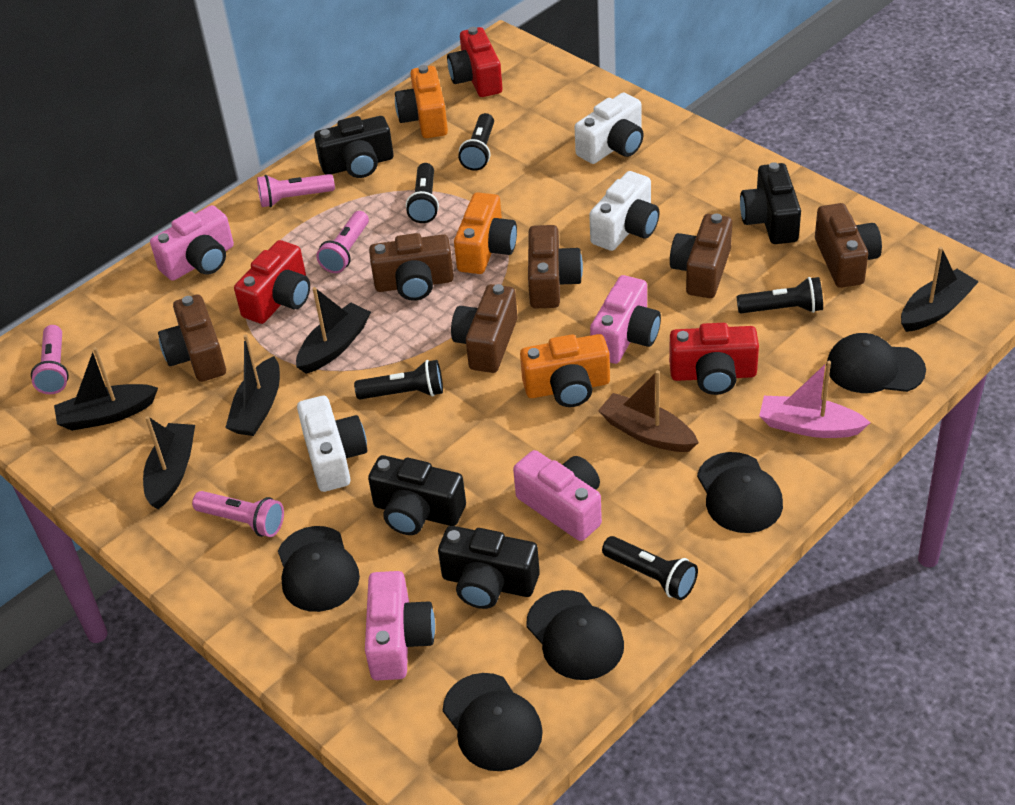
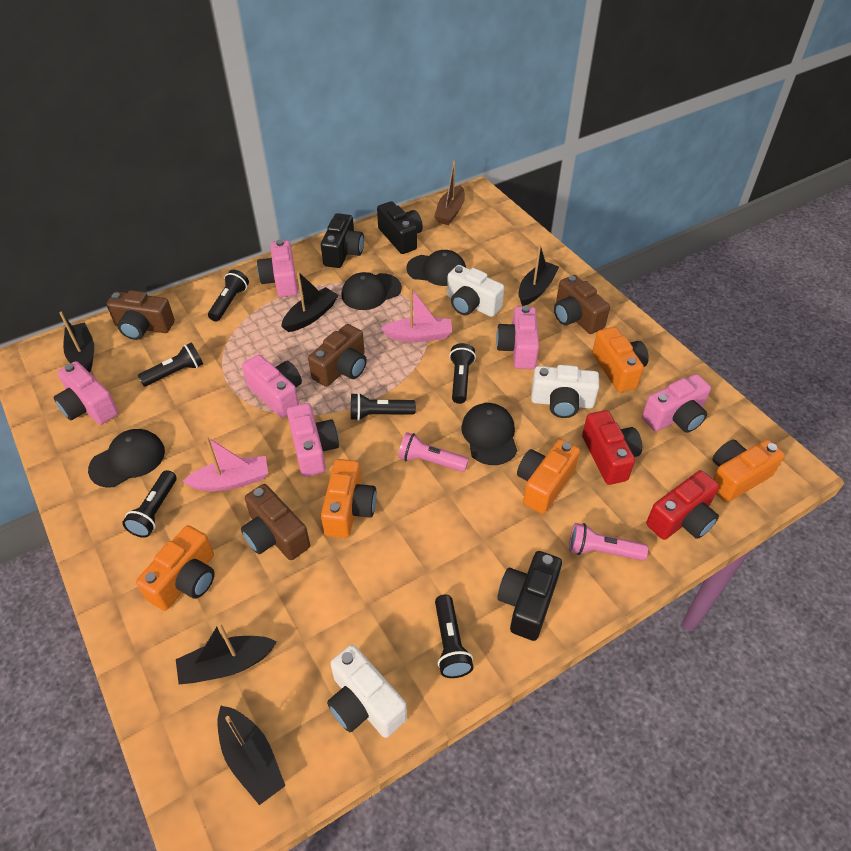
black camera: [314,116,393,178] [368,455,466,535] [438,526,540,609] [740,162,801,244] = 4 -> [321,213,364,268] [377,201,423,254] [497,551,562,641] = 3
black cap: [278,526,360,612] [443,673,543,771] [526,590,624,680] [697,452,783,533] [826,333,926,393] = 5 -> [88,429,165,488] [341,272,402,310] [406,250,466,286] [461,403,517,465] = 4
black flashlight: [354,360,443,399] [406,163,439,223] [458,113,494,171] [602,536,698,600] [737,277,823,313] = 5 -> [122,470,177,538] [138,342,203,386] [208,270,249,321] [351,393,416,421] [435,595,474,678] [449,343,476,404] = 6
brown camera: [158,294,226,382] [369,233,454,301] [451,284,517,373] [528,225,583,308] [670,214,732,298] [815,203,882,288] = 6 -> [107,290,175,340] [241,484,310,560] [308,324,367,387] [554,275,610,334] = 4
orange camera: [395,65,448,138] [454,192,517,274] [520,334,610,407] = 3 -> [136,525,215,611] [321,459,377,538] [517,439,580,514] [592,327,649,393] [712,439,785,503] = 5
pink boat: [759,361,871,438] = 1 -> [182,436,268,491] [381,288,452,342] = 2
pink camera: [150,205,234,281] [365,571,435,680] [513,450,602,541] [590,275,661,364] = 4 -> [54,361,118,425] [242,354,302,418] [257,239,298,297] [287,403,339,477] [496,306,539,369] [642,374,711,433] = 6
pink flashlight: [31,325,69,394] [192,491,284,537] [257,174,335,207] [316,211,369,273] = 4 -> [398,432,469,472] [569,523,648,561] = 2
red camera: [234,240,310,324] [447,27,502,97] [669,323,759,395] = 3 -> [582,410,642,485] [646,470,719,540] = 2

